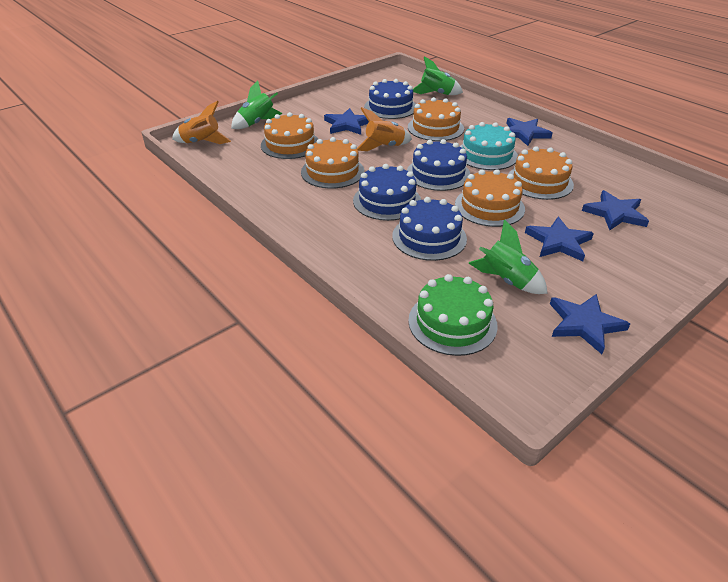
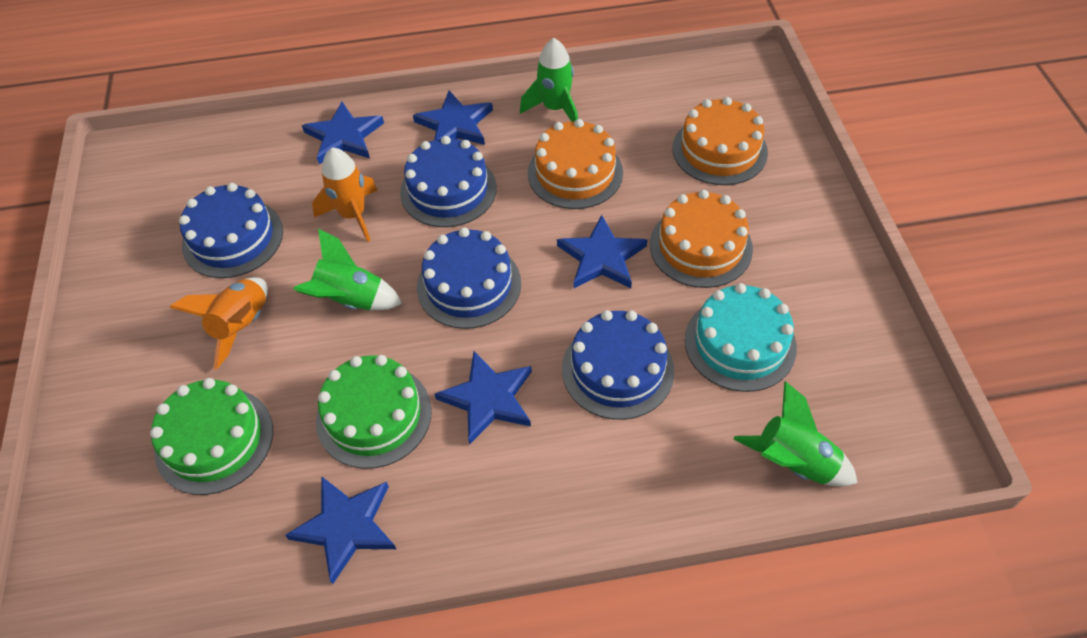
green cake: [408,274,498,356] = 1 -> [150,378,273,495] [316,355,432,469] = 2
orange cake: [261,112,318,159] [301,137,364,189] [408,97,464,141] [455,169,525,227] [508,146,574,200] = 5 -> [528,119,623,209] [650,190,753,288] [673,97,768,185] = 3

